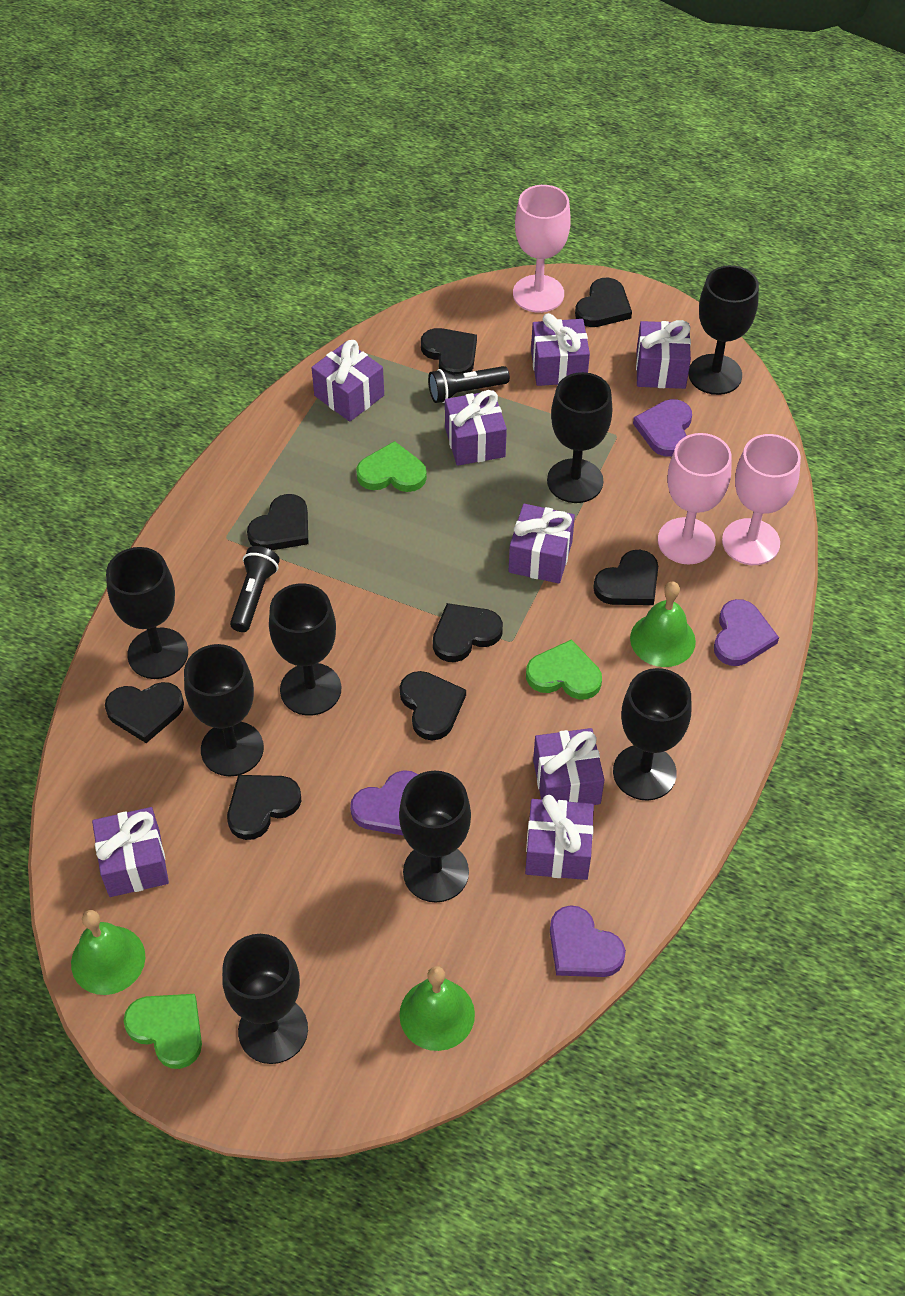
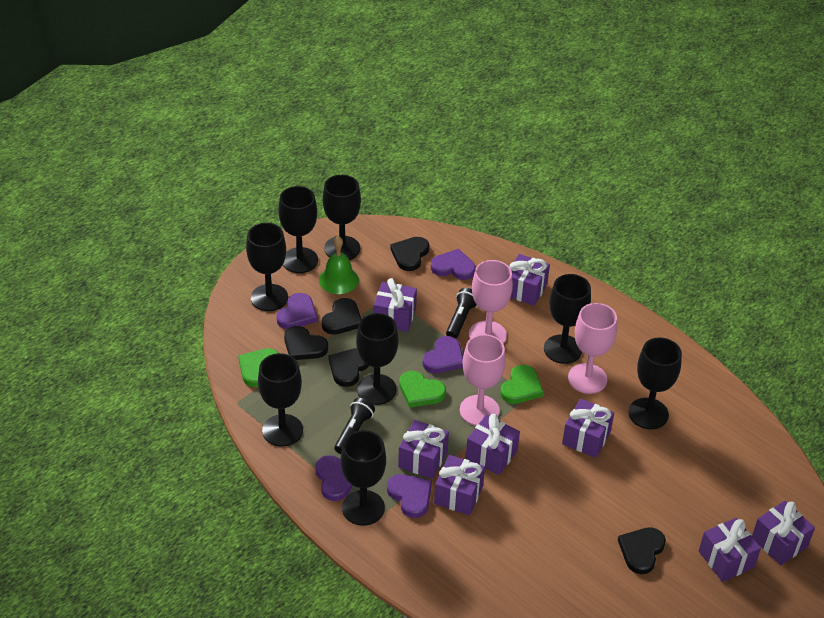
black heart: [105,682,184,743] [227,775,301,840] [247,494,308,550] [400,671,466,740] [421,328,477,375] [433,603,503,662] [575,278,632,327] [593,550,658,605] = 8 -> [284,326,328,360] [321,298,361,335] [328,348,369,387] [390,237,429,271] [618,527,666,574] = 5
green bell: [71,910,145,995] [399,966,475,1051] [630,581,696,667] = 3 -> [319,236,359,294] = 1
purple heart: [350,770,419,835] [550,905,626,977] [633,399,692,457] [714,599,779,666] = 4 -> [276,293,318,329] [315,455,353,501] [387,474,432,518] [423,336,463,373] [431,248,476,280] = 5

